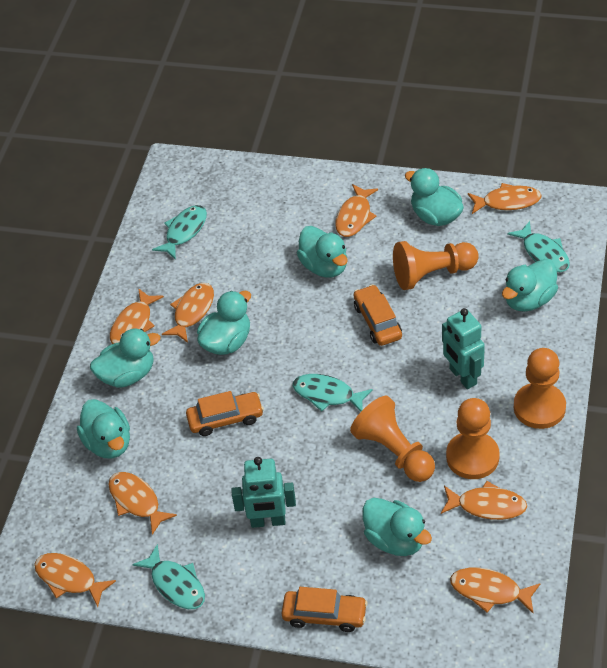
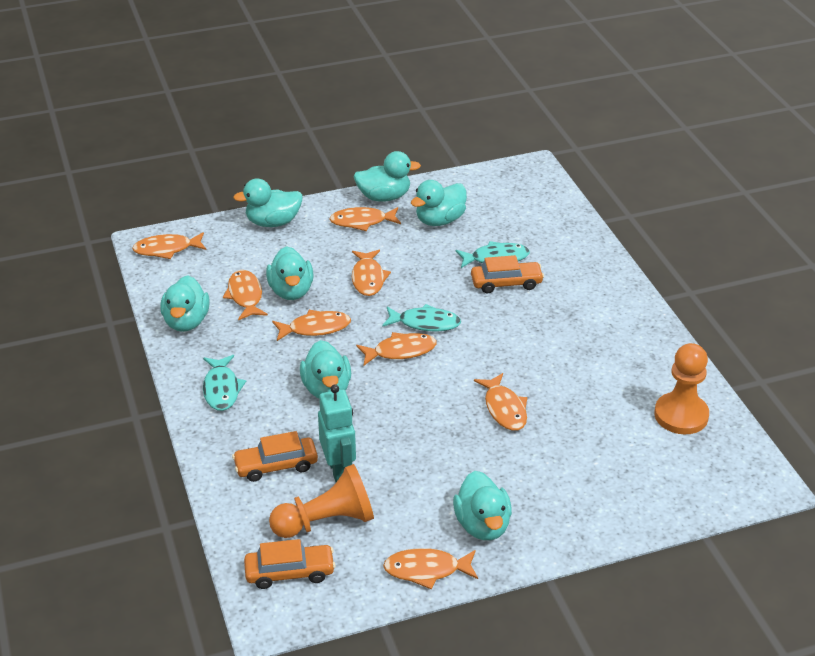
orange pawn: [350,395,435,482] [393,241,479,290] [446,398,500,479] [514,348,566,429] = 4 -> [269,464,374,538] [654,343,709,434] = 2
turquoise fish: [132,544,205,609] [152,205,207,260] [293,374,373,412] [507,221,570,272] = 4 -> [203,355,246,411] [382,304,461,332] [456,241,530,268] = 3
turquoise robot: [232,457,296,528] [442,308,485,389] = 2 -> [318,384,356,482] = 1

